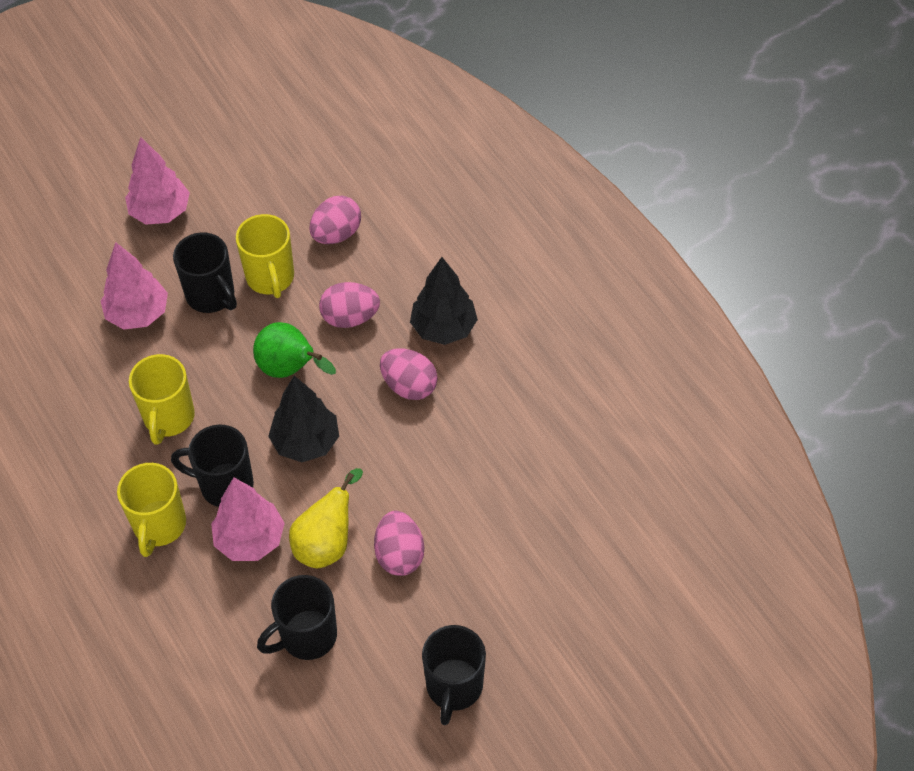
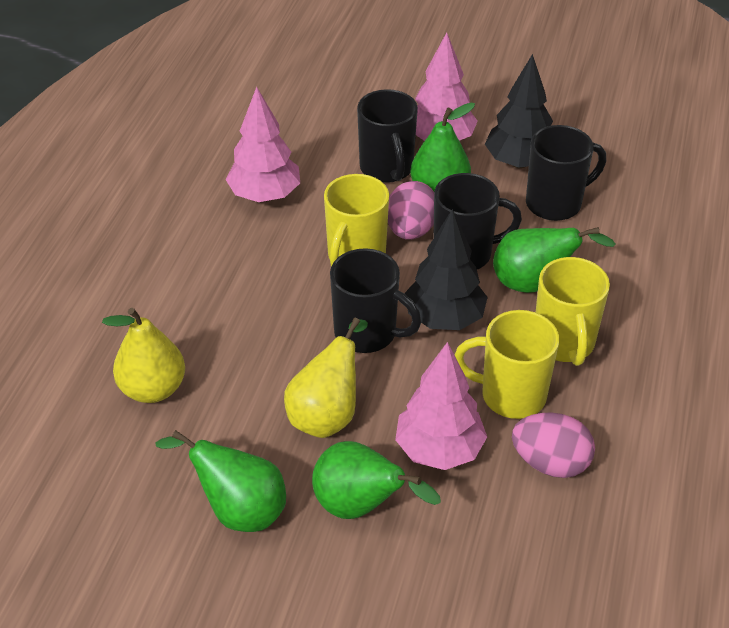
green pear: [253,322,336,378] = 1 -> [155,430,286,532] [312,441,441,519] [411,103,475,191] [493,227,615,293] = 4
pink egg: [310,196,361,244] [319,282,380,328] [374,511,424,576] [380,348,437,400] = 4 -> [388,181,434,240] [512,412,595,478] = 2
yellow pear: [289,468,363,568] = 1 -> [102,308,185,403] [284,318,368,438] = 2

